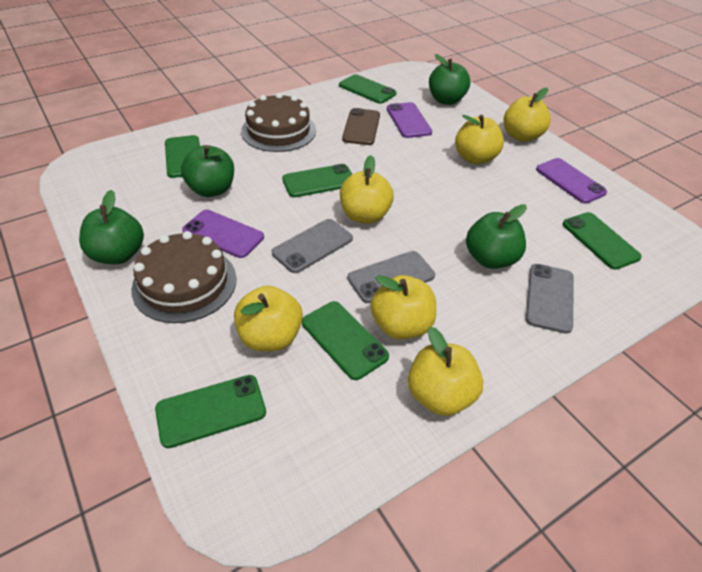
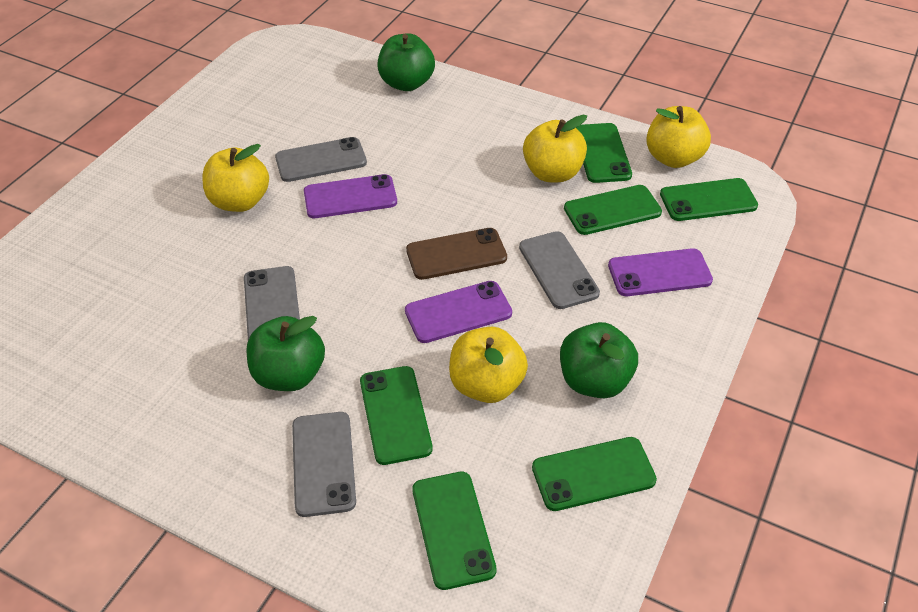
brown cake: [131,231,237,323] [241,93,316,152] = 2 -> none = 0
green apple: [79,190,144,264] [181,145,234,197] [429,54,470,105] [466,204,527,269] = 4 -> [247,316,325,391] [378,33,435,91] [560,322,638,398] = 3
grey phone: [272,219,353,273] [348,251,435,303] [526,264,574,334] = 3 -> [244,266,300,340] [275,137,367,182] [292,412,356,517] [519,231,600,309] = 4
yellow apple: [234,286,303,351] [340,155,394,224] [371,275,436,339] [408,327,483,416] [455,115,504,164] [504,88,551,142] = 6 -> [202,144,269,212] [449,327,528,403] [523,115,587,182] [646,106,711,168] = 4

